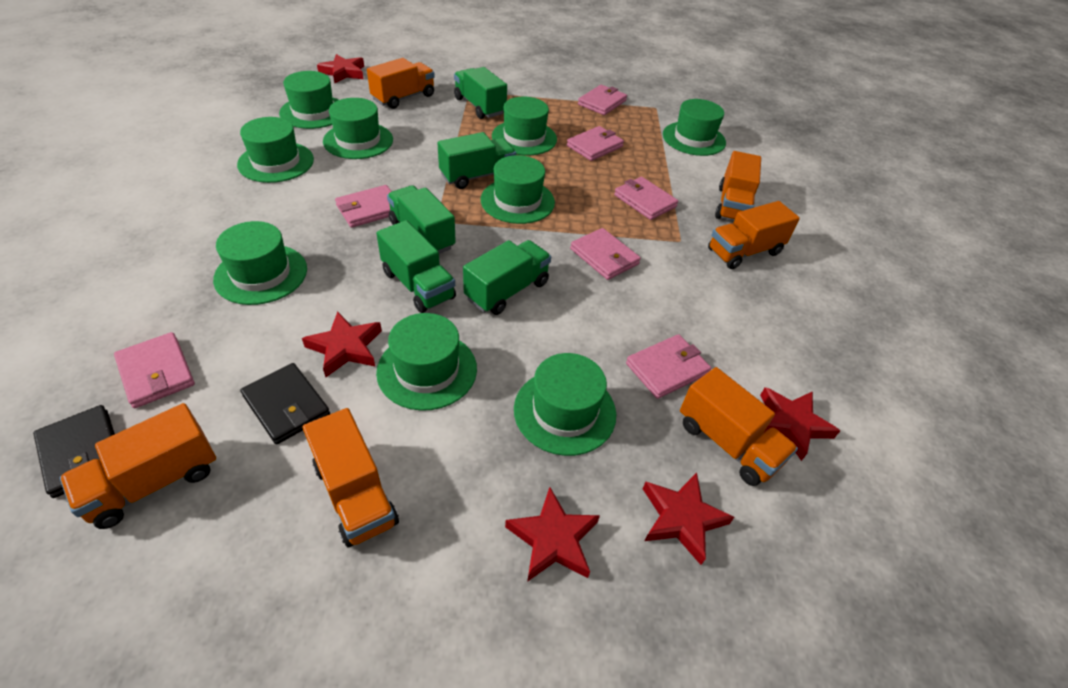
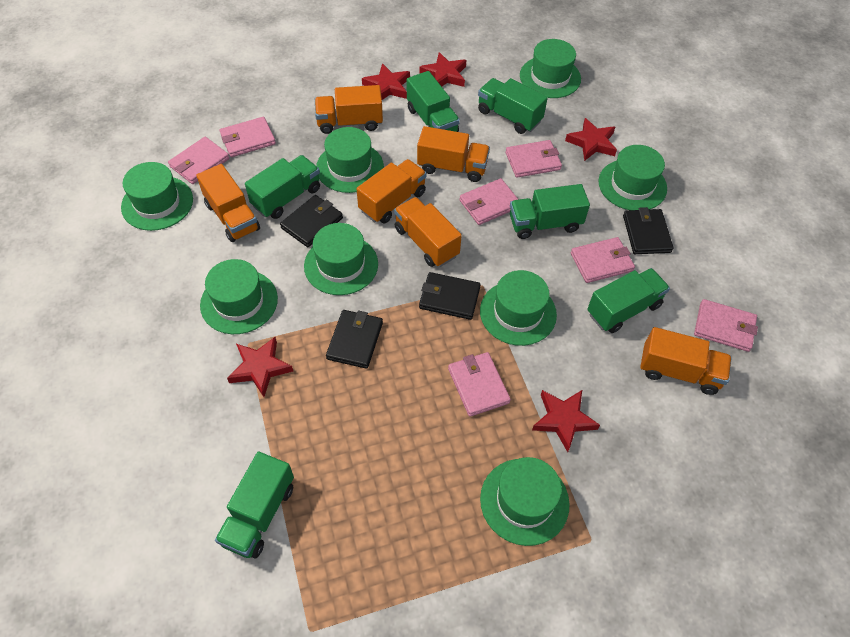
black wallet: [33,405,115,498] [240,363,330,444] = 2 -> [280,195,343,247] [326,310,383,369] [419,272,481,320] [623,207,673,254] = 4
green hat: [213,221,307,305] [237,117,314,183] [279,71,338,129] [323,98,393,159] [376,313,477,411] [481,155,555,224] [492,97,557,155] [514,353,616,456] [663,99,726,156] = 9 -> [121,162,193,231] [200,259,278,334] [304,223,378,295] [316,127,384,193] [480,270,557,346] [480,457,570,546] [520,39,581,98] [599,145,667,210] = 8
green truck: [376,220,456,313] [387,185,456,254] [437,132,516,189] [454,67,507,119] [463,240,551,315] = 5 -> [215,451,294,558] [245,155,320,219] [407,71,460,132] [478,78,548,134] [510,184,590,239] [587,268,670,333] = 6

